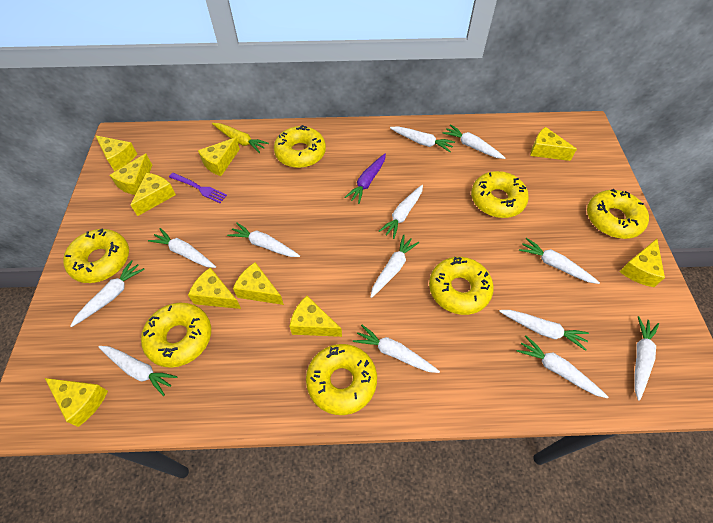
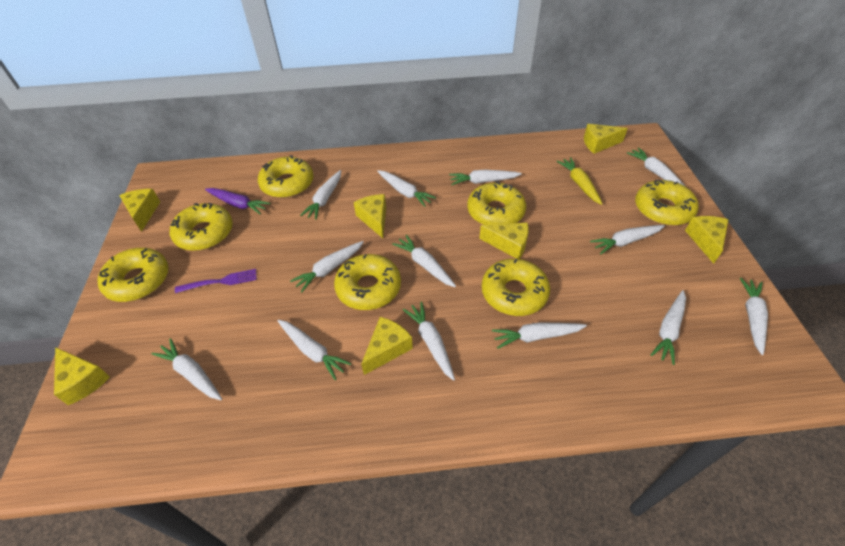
yellow cheese: [45,378,108,427] [95,135,137,171] [110,154,152,195] [130,173,176,216] [188,268,241,309] [198,137,240,176] [233,262,284,305] [290,296,342,337] [530,127,577,161] [619,239,665,287] = 10 -> [54,347,110,405] [119,189,160,232] [354,194,386,238] [361,317,413,375] [479,223,529,259] [584,124,628,154] [685,216,729,264] = 7

